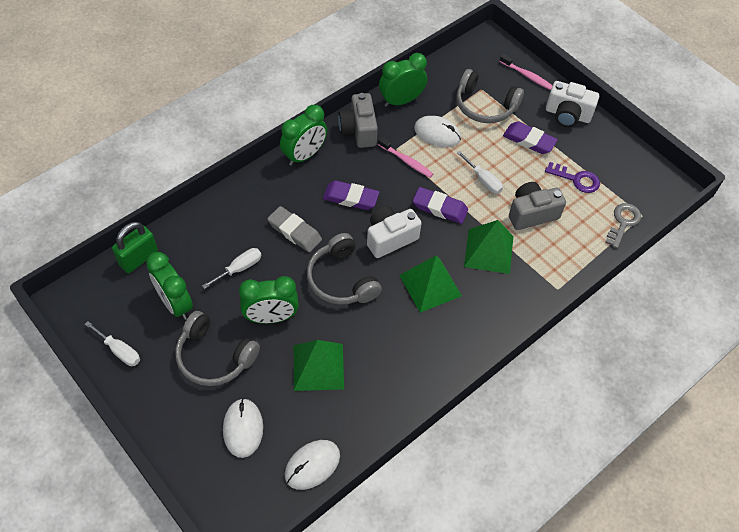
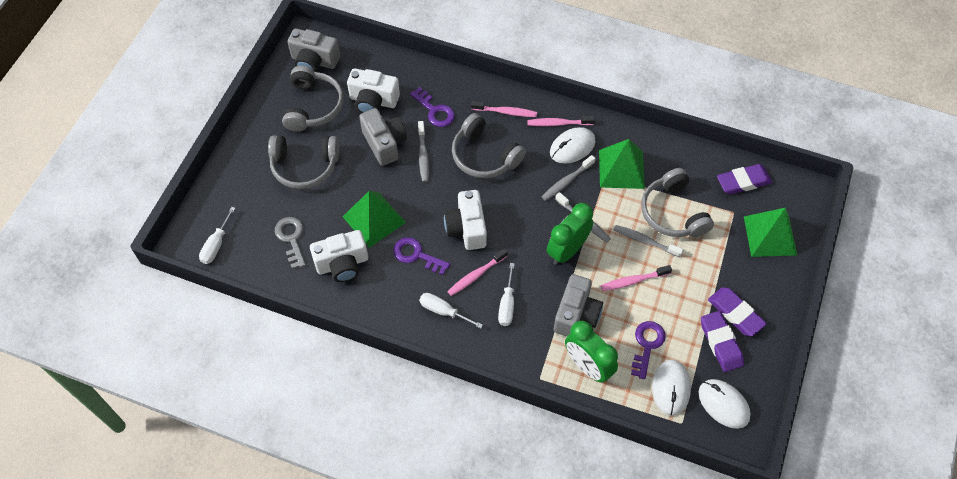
green clock: [146,252,193,320] [239,276,299,324] [280,105,327,166] [379,53,427,107] = 4 -> [547,203,593,265] [565,321,618,382] = 2
green padlock: [112,222,158,273] = 1 -> none = 0
grey camera: [338,93,378,148] [509,182,566,230] = 2 -> [288,28,340,72] [359,108,407,166] [554,274,603,336] = 3
grey eraser: [267,206,322,252] = 1 -> none = 0
grey headphones: [175,311,260,386] [307,233,382,305] [457,69,524,123] = 3 -> [268,135,339,189] [282,66,344,132] [452,113,526,178] [641,168,714,237] = 4
grey toothbrush: none = 0 -> [418,121,429,182] [542,155,596,201] [555,192,611,243] [614,225,683,257] = 4
pink toothbrush: [378,137,433,178] [499,54,553,90] = 2 -> [447,248,508,296] [471,101,537,117] [527,116,595,126] [601,265,672,291] = 4
purple key: [545,162,600,193] = 1 -> [393,237,450,275] [410,87,455,127] [631,321,666,379] = 3
white camera: [367,206,422,258] [546,81,599,127] = 2 -> [310,230,368,282] [347,68,400,113] [444,190,487,250] = 3

